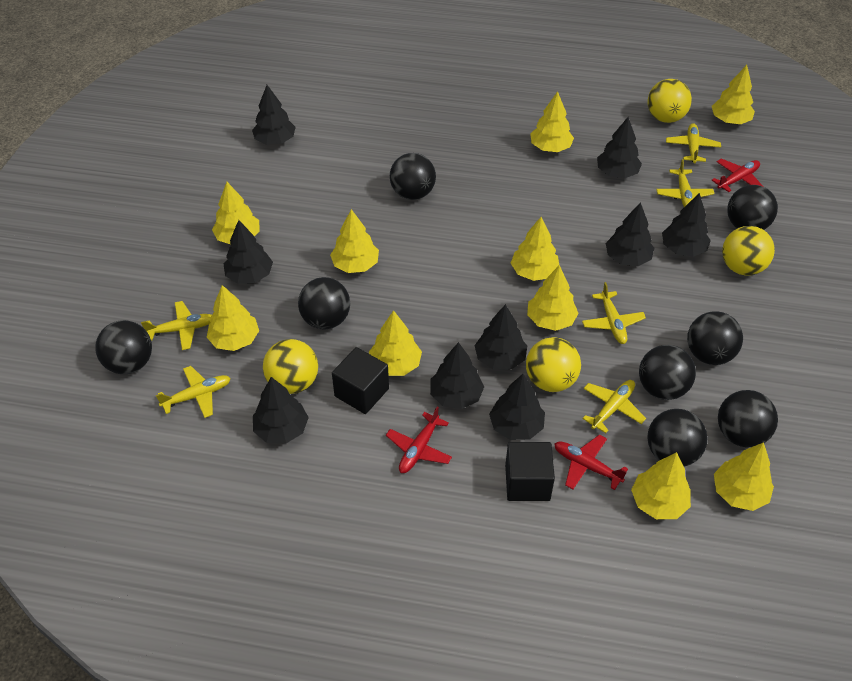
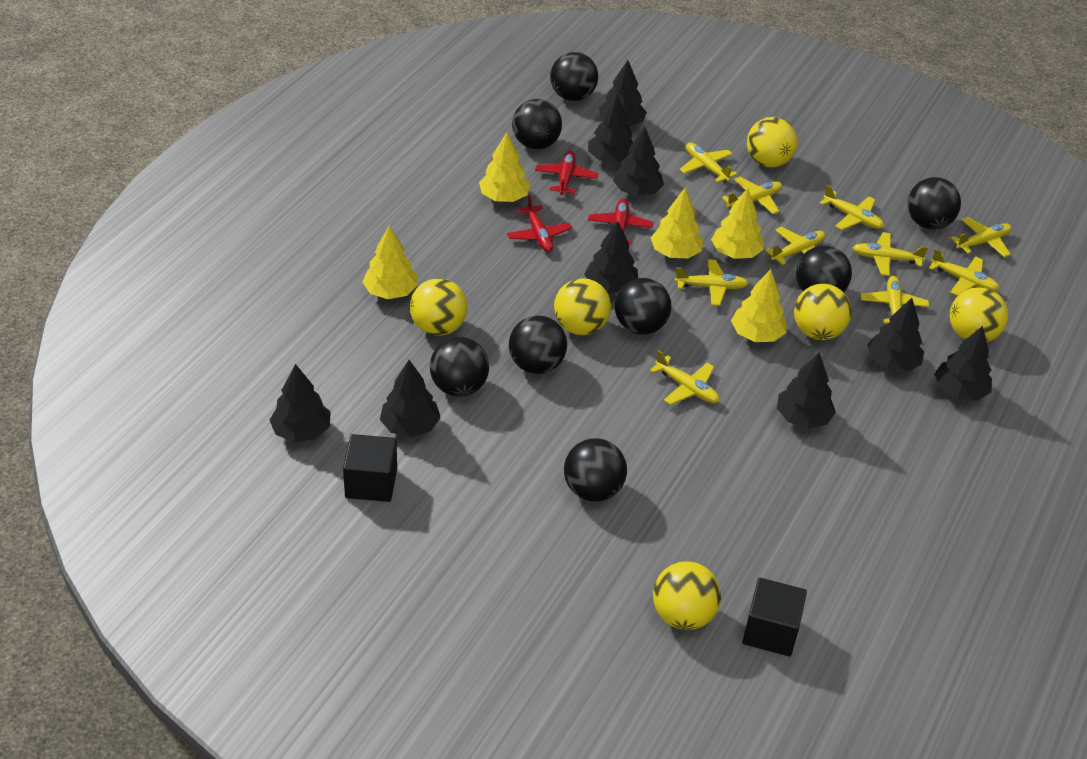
yellow ball: [263,339,318,394] [526,337,581,392] [648,79,692,123] [722,226,775,276] = 4 -> [410,278,467,336] [554,278,611,335] [653,561,721,630] [747,117,797,167] [794,284,851,340] [950,287,1008,342] = 6
yellow plane: [141,301,212,350] [156,366,231,418] [582,282,646,344] [583,380,646,433] [656,159,715,207] [666,123,721,163] = 6 -> [650,350,720,405] [675,259,749,306] [680,143,737,182] [722,177,782,214] [765,227,825,265] [820,185,884,230] [853,232,928,276] [861,276,929,323] [929,249,1000,296] [951,217,1012,257] = 10
yellow tree: [207,285,259,351] [212,182,260,244] [330,209,379,273] [369,310,422,376] [511,217,559,281] [527,265,579,331] [530,91,574,152] [631,452,691,519] [712,65,755,124] [714,442,774,511] = 10 -> [363,226,418,299] [479,132,531,202] [651,188,703,258] [711,188,764,259] [731,269,787,342] = 5

